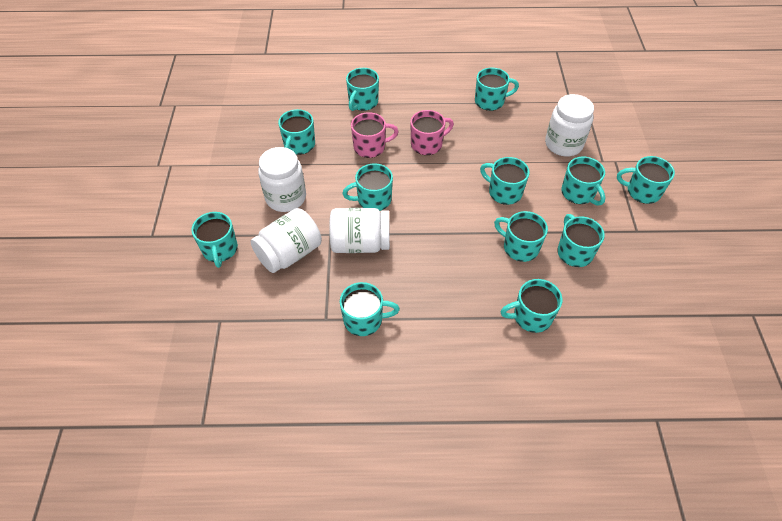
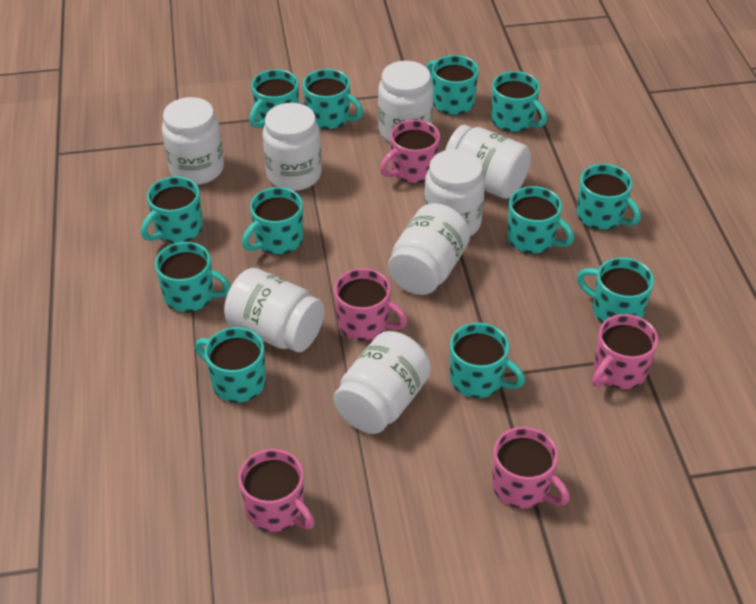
pink mug: [351,112,399,158] [410,110,454,155] = 2 -> [238,449,315,532] [334,268,408,341] [380,120,440,183] [492,427,570,508] [592,314,658,389] = 5
white jar: [251,208,322,273] [258,147,306,212] [329,208,390,253] [545,94,594,156] = 4 -> [162,97,224,185] [224,268,324,352] [263,103,322,191] [334,331,431,434] [378,61,433,143] [388,203,470,295] [424,149,485,236] [445,125,531,199] = 8

